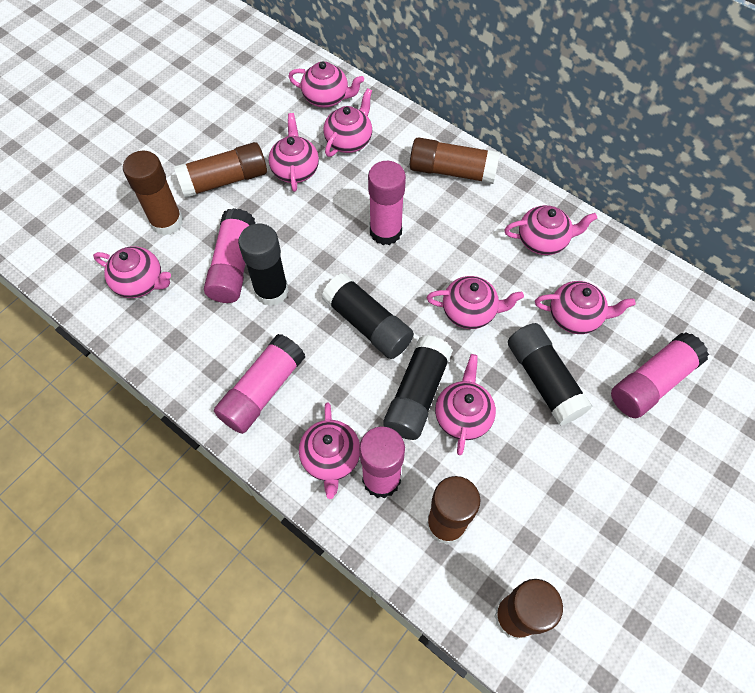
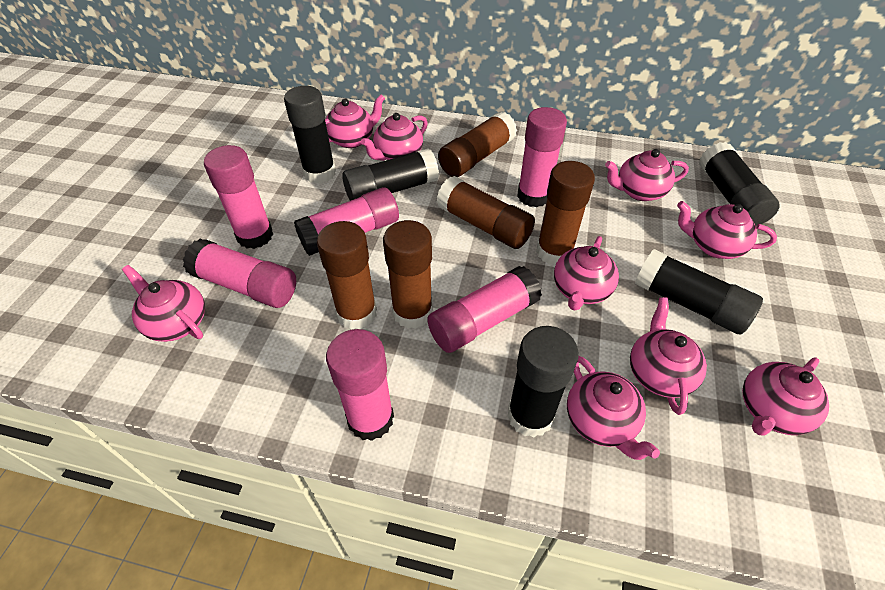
black glue stick: [238,224,289,306] [322,273,414,359] [383,335,453,440] [508,323,592,426] = 4 -> [284,86,336,184] [342,148,439,201] [507,326,579,438] [635,249,763,335] [699,142,780,226] = 5
pink glue stick: [204,208,256,303] [214,334,305,434] [359,426,405,498] [368,161,406,245] [611,332,709,418] = 5 -> [183,239,296,308] [204,145,273,249] [294,187,399,256] [326,329,394,441] [427,266,542,353] [517,107,567,207] = 6

